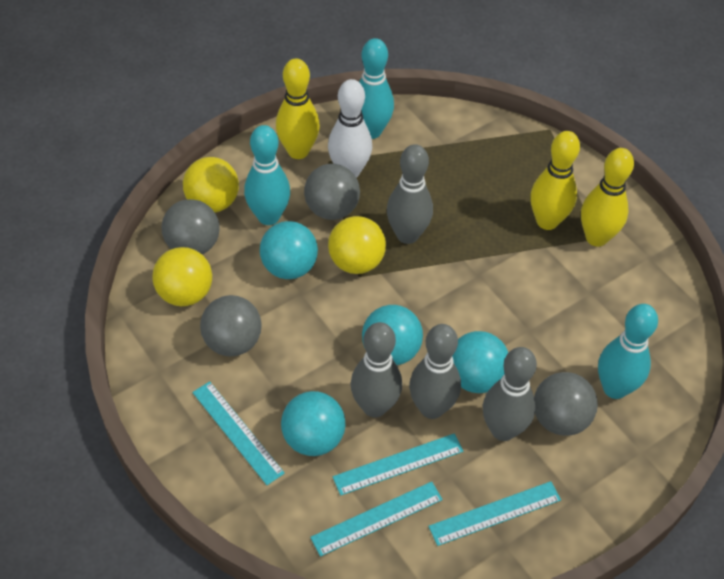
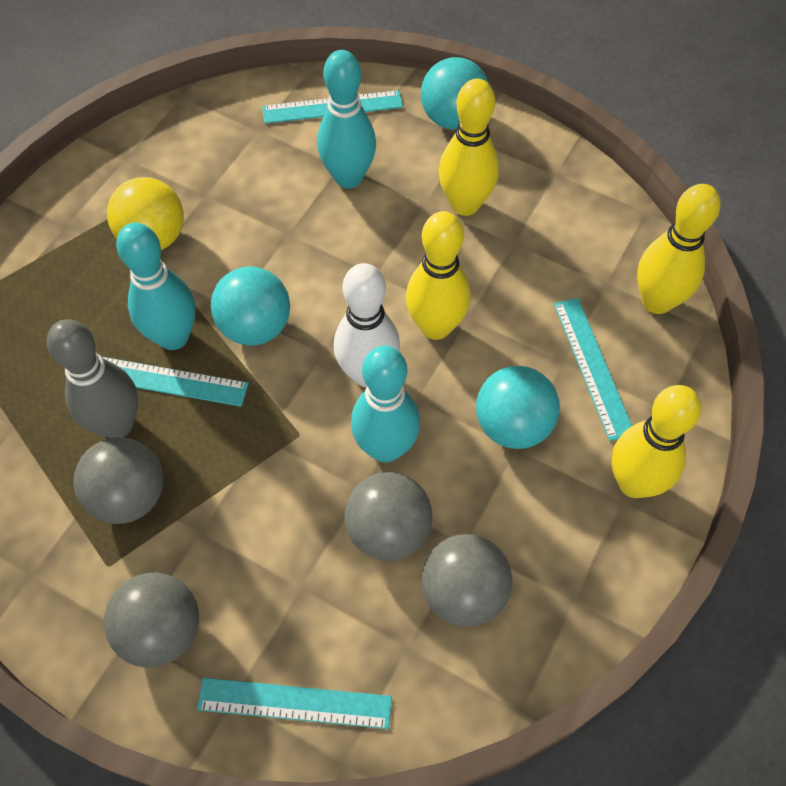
grey bowling pin: [350,322,402,418] [387,144,433,244] [409,324,461,419] [483,347,537,441] = 4 -> [47,319,138,438] = 1
turquoise ball: [260,221,318,279] [281,391,346,456] [362,305,423,365] [452,331,508,393] = 4 -> [211,266,290,346] [421,57,489,130] [476,366,560,449] = 3
yellow ball: [152,247,212,306] [183,157,239,212] [328,216,386,274] = 3 -> [107,177,184,250] = 1
yellow bowling pin: [276,58,320,159] [530,131,580,230] [581,148,634,247] = 3 -> [406,211,471,340] [439,79,499,216] [612,385,701,498] [637,184,721,314] = 4

